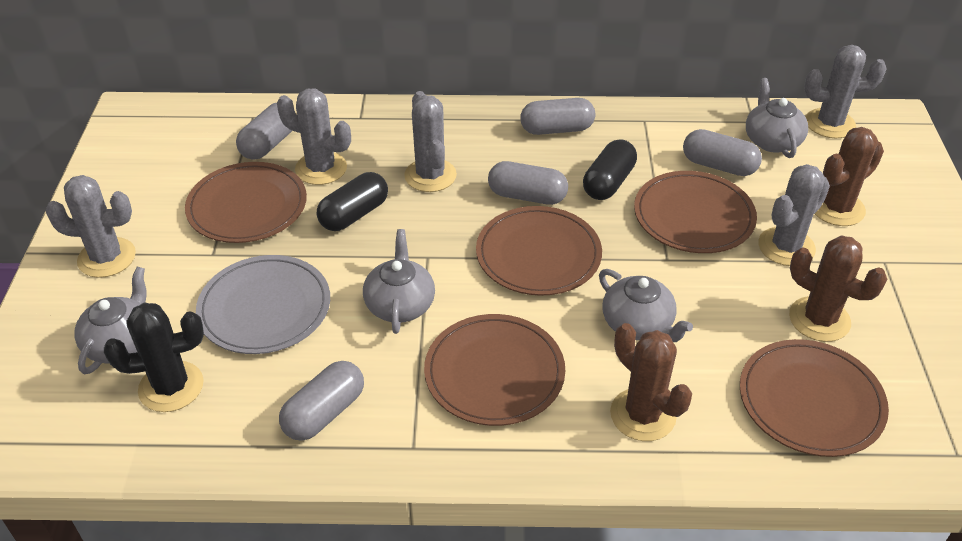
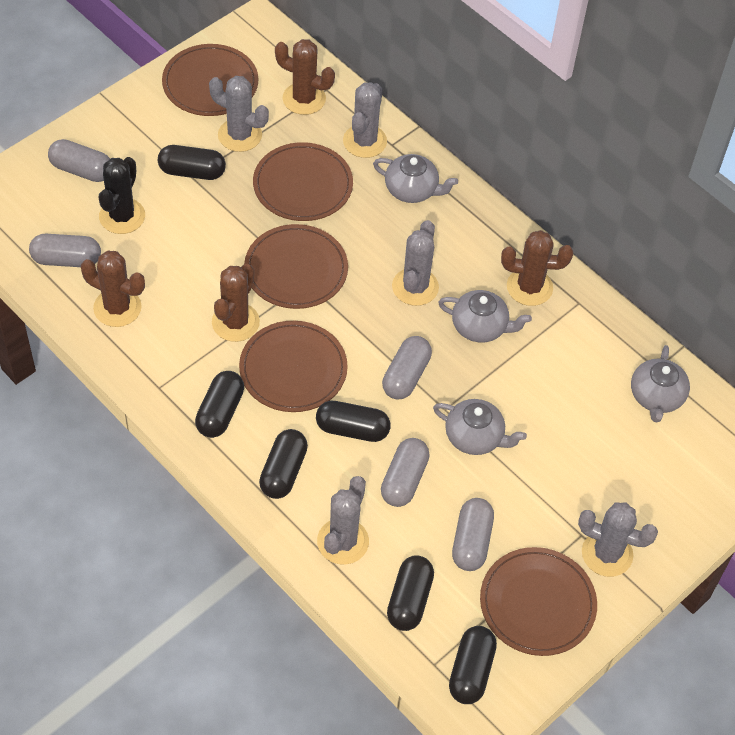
black capsule: [317,172,388,231] [583,139,637,200] = 2 -> [158,145,226,180] [195,371,244,438] [259,429,308,499] [316,401,391,442] [387,555,434,631] [449,626,497,704] = 6
brown cactus: [610,323,692,441] [789,235,887,342] [815,127,884,226] = 3 -> [81,251,145,327] [212,264,260,342] [275,39,335,115] [501,230,573,306] = 4
grey plate: [196,255,330,354] = 1 -> none = 0

